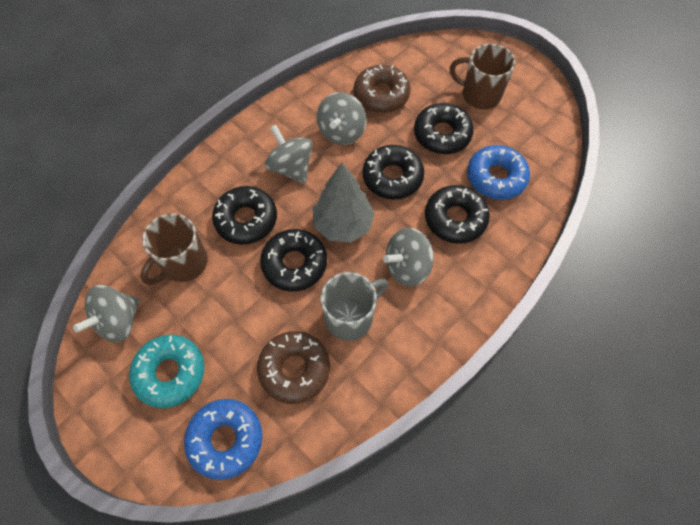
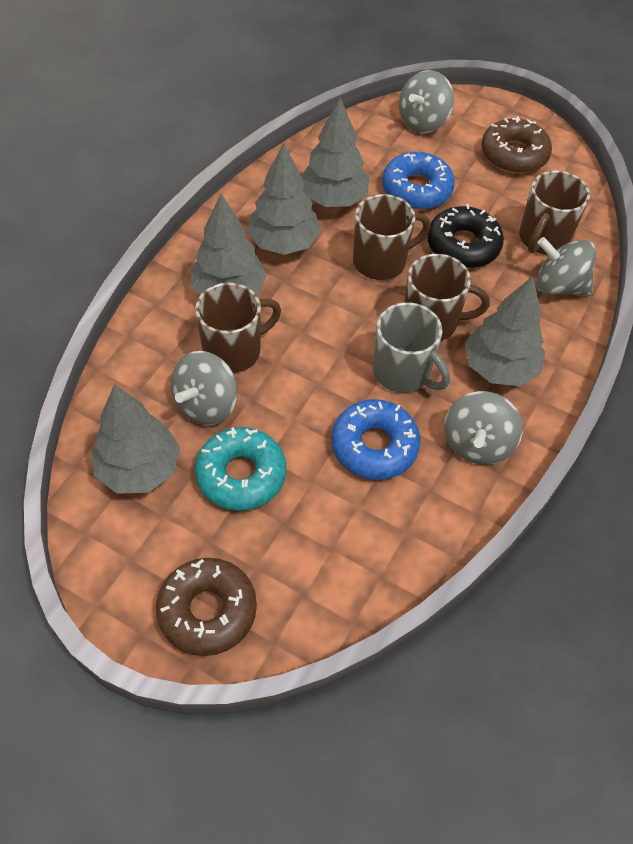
black donut: [212,186,277,244] [260,229,327,291] [363,145,424,199] [414,103,474,154] [425,185,490,244] = 5 -> [427,204,504,268] = 1
brown mug: [140,213,208,285] [450,44,515,109] = 2 -> [195,283,281,373] [353,194,431,280] [404,254,490,341] [519,170,590,254] = 4
grey tree: [313,163,375,243] = 1 -> [91,384,180,494] [191,194,267,295] [247,143,321,255] [301,98,369,207] [465,276,545,386] = 5

